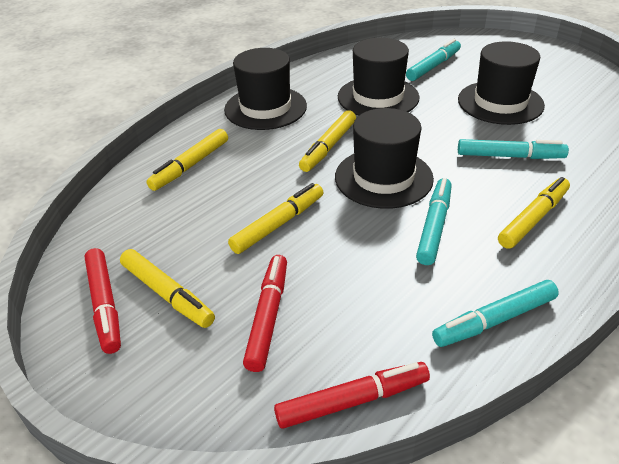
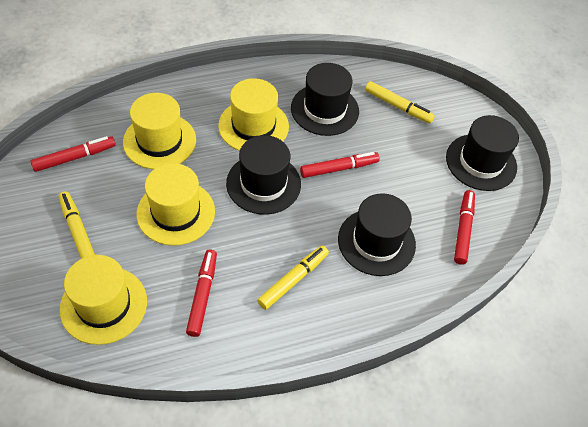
red marker: [85,248,121,354] [243,255,287,372] [274,362,430,429] = 3 -> [31,136,116,172] [186,249,217,337] [300,152,380,178] [454,190,475,265] = 4
turquoise marker: [406,39,461,81] [416,178,452,265] [432,280,559,347] [458,139,569,159] = 4 -> none = 0
yellow hat: none = 0 -> [60,255,147,345] [123,93,196,169] [137,163,215,246] [218,78,289,151] = 4
yellow marker: [120,249,215,328] [146,129,228,191] [228,183,324,254] [299,110,356,172] [498,177,570,249] = 5 -> [59,191,95,259] [257,246,329,310] [365,81,435,123] = 3

